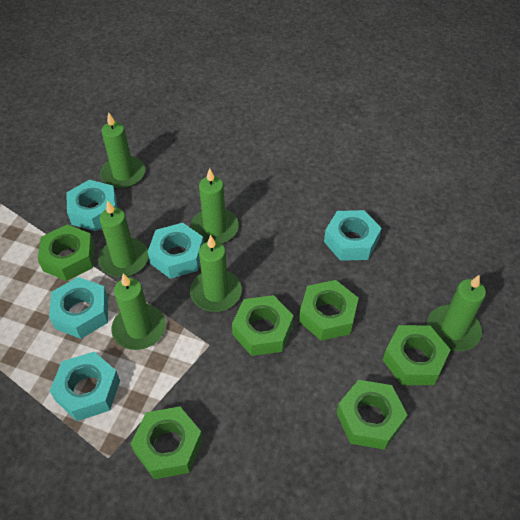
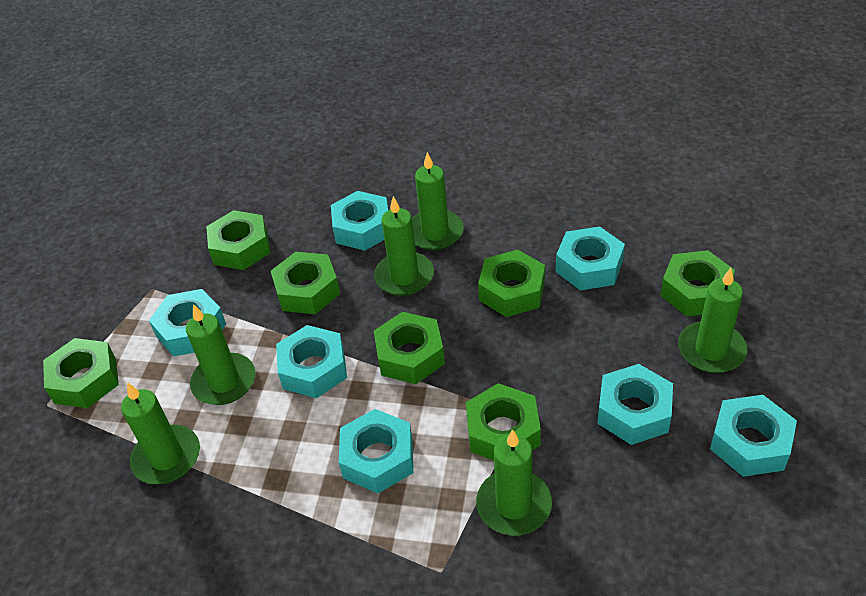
green nut: [38,224,95,281] [131,407,203,479] [232,295,294,356] [299,280,359,341] [337,380,408,450] [383,325,451,385] = 6 -> [43,338,119,408] [206,210,270,270] [271,252,340,314] [374,312,445,384] [466,383,541,461] [478,250,545,317] [660,250,735,317] = 7
turquoise nut: [49,277,108,339] [50,352,120,421] [66,180,118,231] [148,223,204,279] [324,210,382,261] = 5 -> [149,289,226,357] [276,325,347,398] [331,191,388,251] [339,409,413,493] [556,226,625,290] [597,364,673,445] [710,395,797,477] = 7

